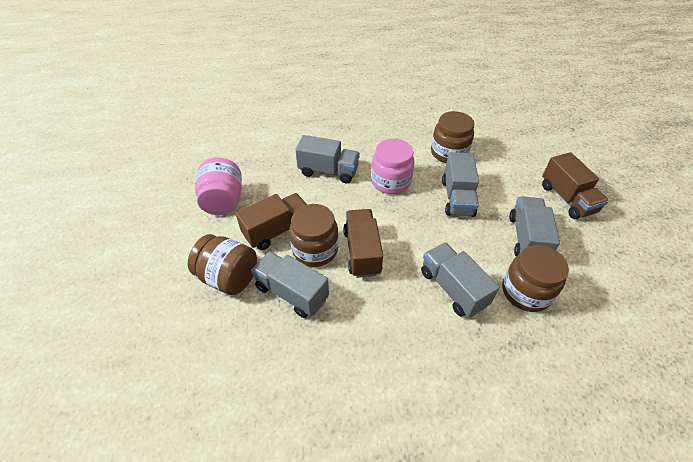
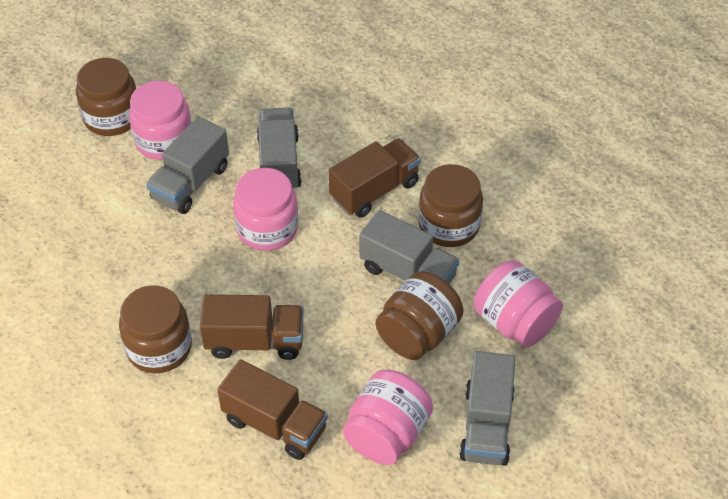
grey truck: [251,251,329,318] [295,135,360,183] [421,242,500,318] [442,152,479,217] [509,196,560,256] = 5 -> [146,117,229,214] [257,108,301,188] [359,210,459,284] [459,351,515,466] = 4
pink jar: [195,157,242,215] [371,139,415,194] = 2 -> [129,81,191,160] [233,168,298,251] [343,370,433,465] [474,260,563,347] = 4

